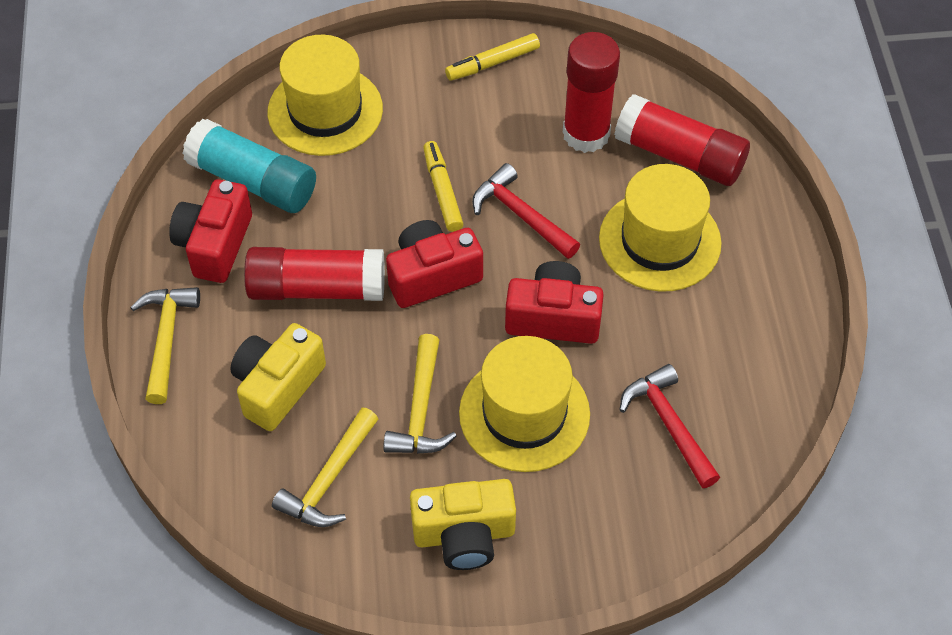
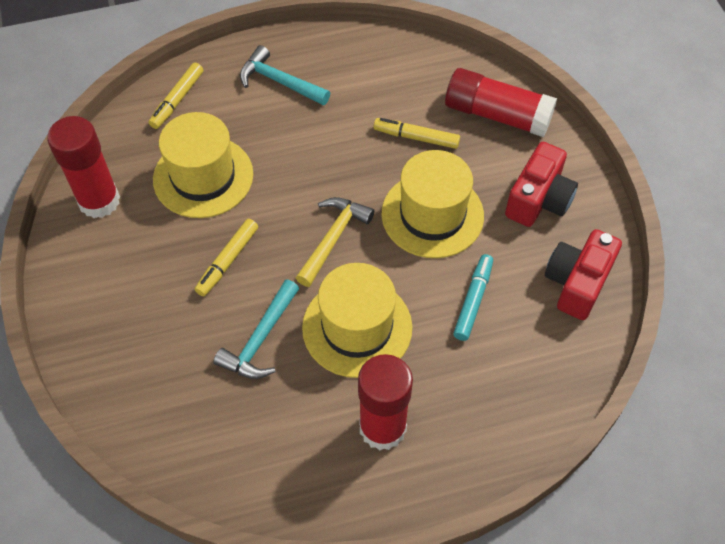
red camera: [169,180,252,283] [386,220,483,308] [505,261,604,344] = 3 -> [505,142,578,227] [545,229,622,320] = 2
red hammer: [472,163,580,259] [620,364,720,488] = 2 -> none = 0
turquoise glue stick: [183,119,316,213] = 1 -> none = 0
turquoise hammer: none = 0 -> [213,279,300,379] [240,45,330,105] = 2
turquoise marker: none = 0 -> [453,254,493,341] = 1
yellow camera: [230,323,326,431] [410,479,516,570] = 2 -> none = 0
yellow hammer: [130,287,200,404] [272,408,378,527] [383,334,456,454] = 3 -> [296,197,374,287] = 1
yellow marker: [423,141,463,232] [445,33,540,81] = 2 -> [148,63,203,129] [195,219,258,296] [374,118,460,149] = 3

